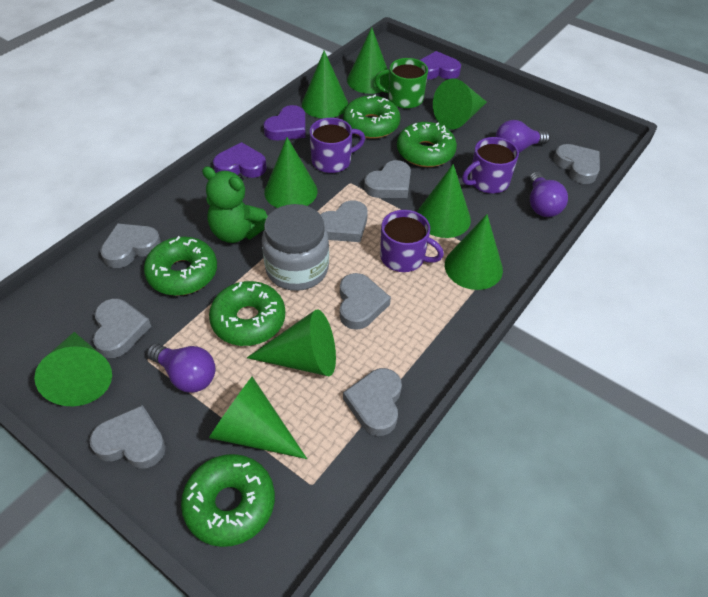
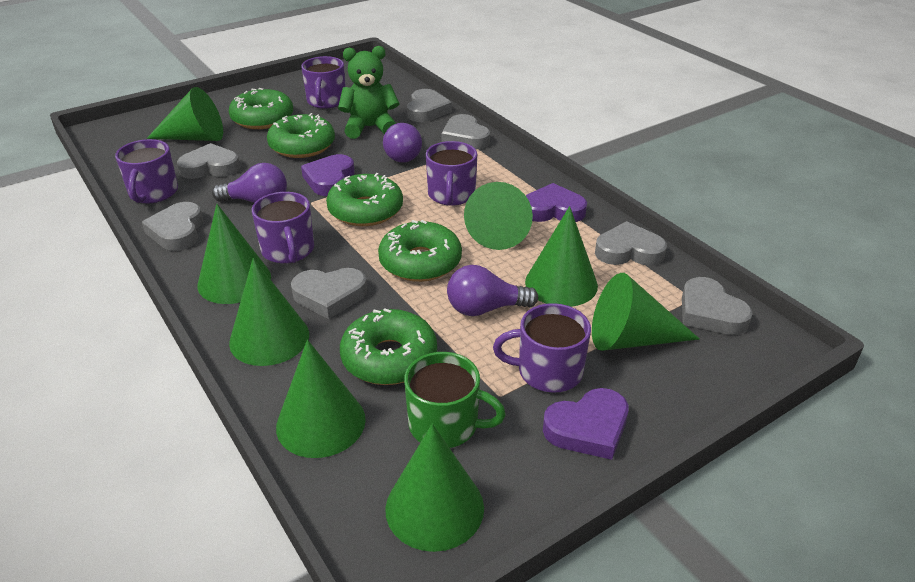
green cone: [34,332,112,406] [209,377,307,459] [247,309,336,376] [264,137,317,208] [302,50,348,118] [347,27,389,94] [417,164,471,238] [433,79,487,129] [445,214,503,290] = 9 -> [147,87,223,141] [198,204,271,304] [229,258,309,366] [276,340,366,458] [385,424,484,552] [464,182,533,250] [525,206,598,307] [592,273,699,351] = 8
grey heart: [89,405,166,468] [93,299,151,358] [100,223,161,268] [320,200,368,242] [340,273,391,330] [343,368,402,436] [364,160,411,198] [554,144,600,184] = 8 -> [142,202,203,251] [177,143,240,179] [291,268,367,319] [407,89,452,122] [441,114,490,149] [595,221,667,266] [682,277,753,335] = 7
grey jar: [262,204,329,291] = 1 -> none = 0
purple mug: [310,118,365,173] [380,210,444,272] [462,137,519,194] = 3 -> [115,139,178,204] [252,192,314,264] [301,56,346,109] [426,141,477,206] [493,303,591,393] = 5

